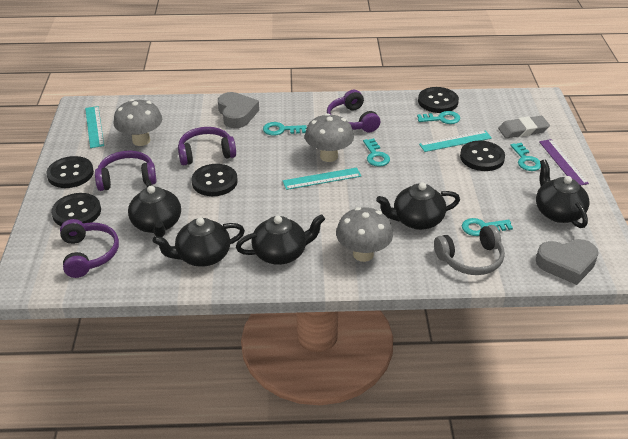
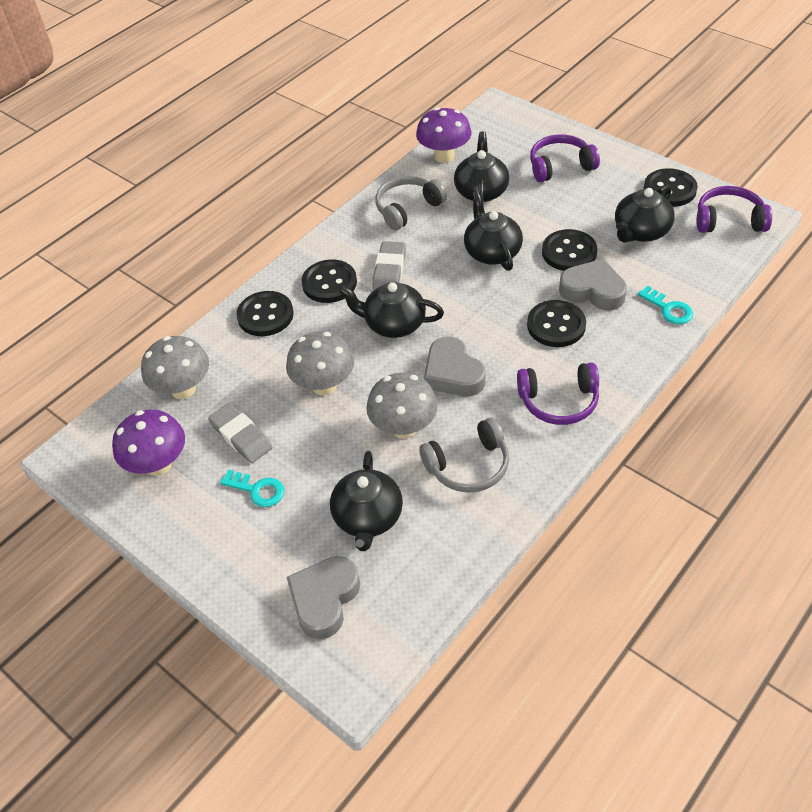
grey eraser: [498,116,550,138] = 1 -> [208,403,273,463] [372,241,406,290] = 2
grey headphones: [434,225,505,275] = 1 -> [375,176,447,230] [419,418,509,493] = 2
grey heart: [218,92,259,128] [536,239,599,285] = 2 -> [287,556,360,639] [424,337,485,396] [559,259,627,310] = 3
purple headphones: [60,219,119,278] [95,151,157,191] [178,127,236,165] [327,90,380,132] = 4 -> [517,363,599,425] [530,134,600,182] [696,186,772,233] = 3
purple mushroom: none = 0 -> [112,410,185,476] [416,107,472,163] = 2
purple ruler: [539,139,589,186] = 1 -> none = 0
turquoise key: [263,122,307,136] [363,138,390,167] [417,111,460,124] [462,218,513,236] [510,143,541,171] = 5 -> [220,470,284,507] [638,286,693,324] = 2
turquoise ruler: [85,106,104,148] [283,168,361,190] [419,131,492,152] = 3 -> none = 0

